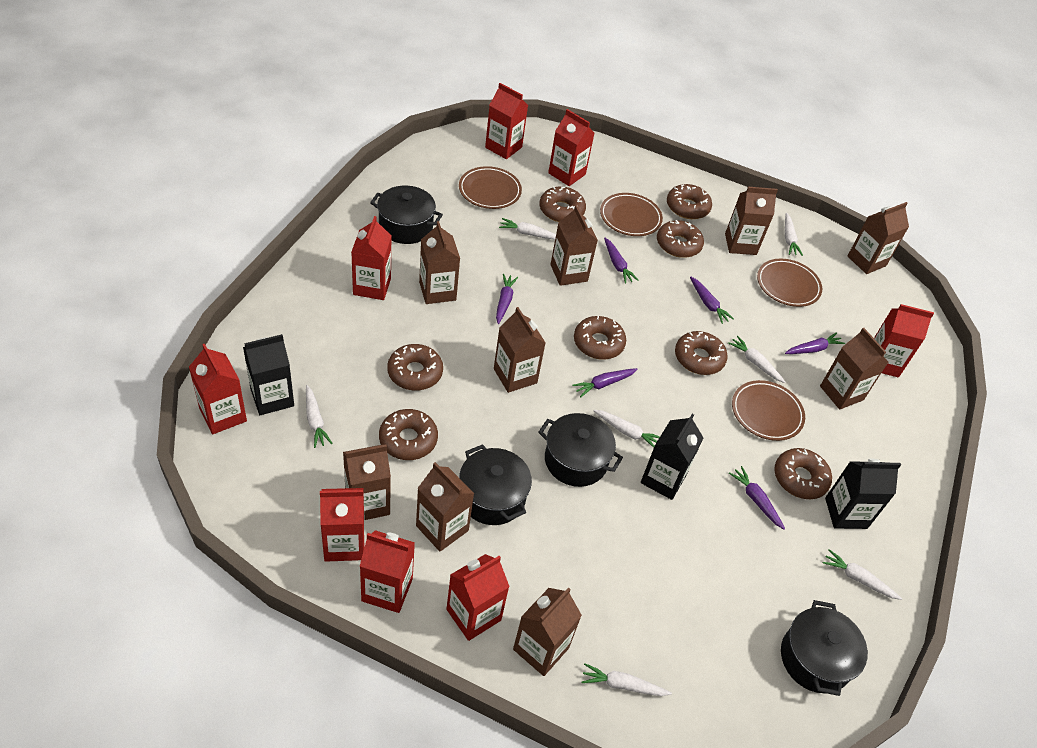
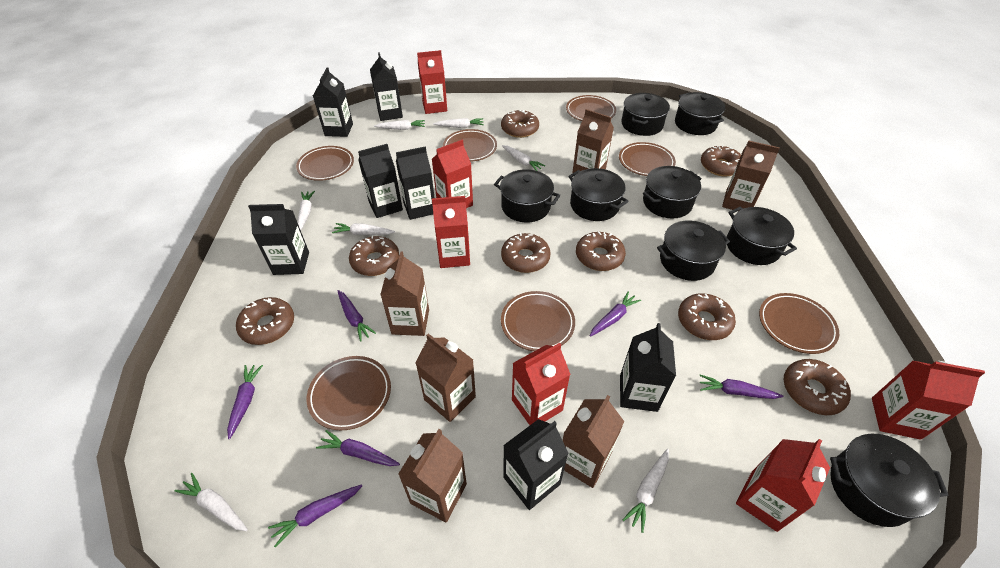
black carton: [243,334,294,415] [641,414,704,500] [825,459,901,529] = 3 -> [248,204,309,275] [313,67,353,137] [358,144,403,218] [370,52,403,121] [396,146,435,220] [503,419,569,510] [620,323,676,412] = 7
black pot: [370,186,443,244] [459,444,532,525] [538,413,623,487] [781,600,868,696] = 4 -> [494,169,560,222] [568,168,629,221] [622,93,670,136] [643,166,702,218] [657,221,730,281] [675,92,725,135] [727,207,797,265] [830,434,948,527] = 8
brown carton: [343,444,391,520] [416,462,474,551] [419,221,460,304] [494,307,546,393] [513,587,582,676] [550,205,598,286] [725,187,778,255] [820,328,888,410] [848,202,909,274] = 9 -> [380,251,429,336] [398,429,467,522] [416,334,476,422] [562,395,624,488] [572,109,614,173] [722,140,780,211] = 6
brown plate: [459,166,522,209] [600,193,663,236] [732,380,805,441] [757,259,822,307] = 4 -> [296,146,354,181] [307,356,391,431] [443,129,497,162] [501,291,575,351] [566,95,616,121] [619,142,676,176] [759,293,839,354] = 7
red carton: [189,344,247,434] [320,488,365,562] [351,216,391,300] [360,530,415,613] [446,554,510,641] [485,83,528,159] [548,109,594,186] [874,304,934,377] = 8 -> [417,50,447,114] [432,140,473,208] [432,196,470,268] [512,343,570,425] [736,439,830,532] [872,361,985,440] = 6

